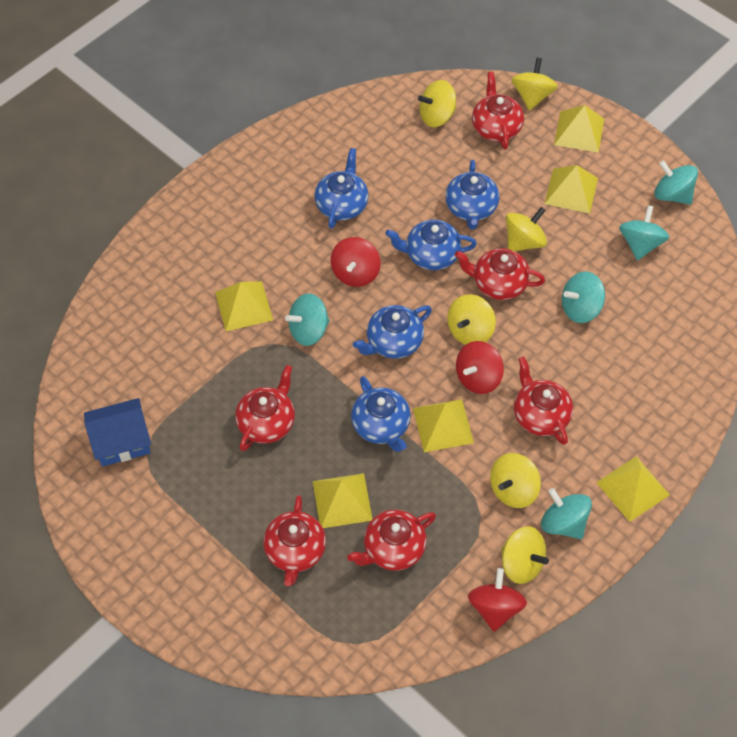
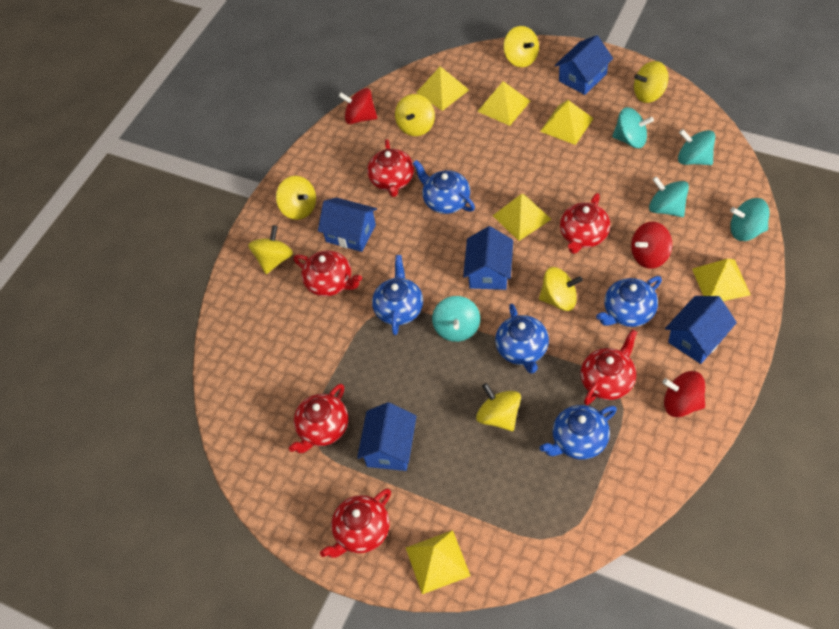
blue house: [84,398,151,466] = 1 -> [318,198,377,252] [357,402,417,471] [463,226,513,290] [555,35,613,95] [665,296,737,364] = 5
yellow spinning top: [418,80,456,127] [447,294,496,345] [490,453,541,508] [501,526,549,584] [506,207,547,252] [511,58,558,111] = 6 -> [248,225,293,274] [276,176,316,220] [395,94,435,136] [476,383,521,431] [503,26,539,67] [539,267,583,311] [634,61,668,103] = 7

